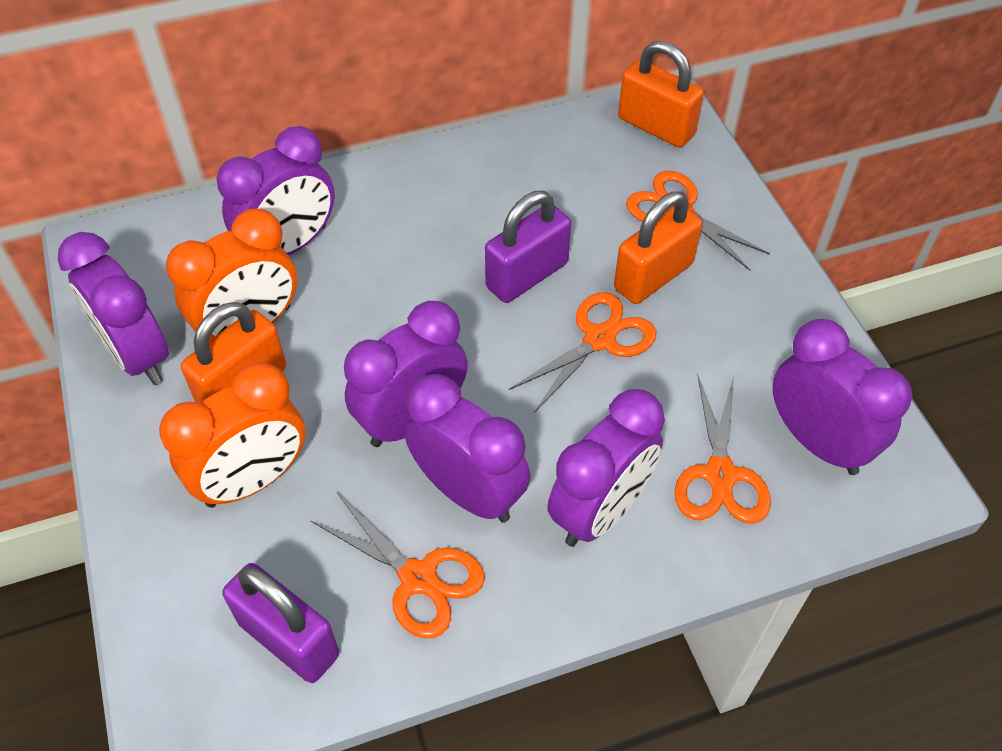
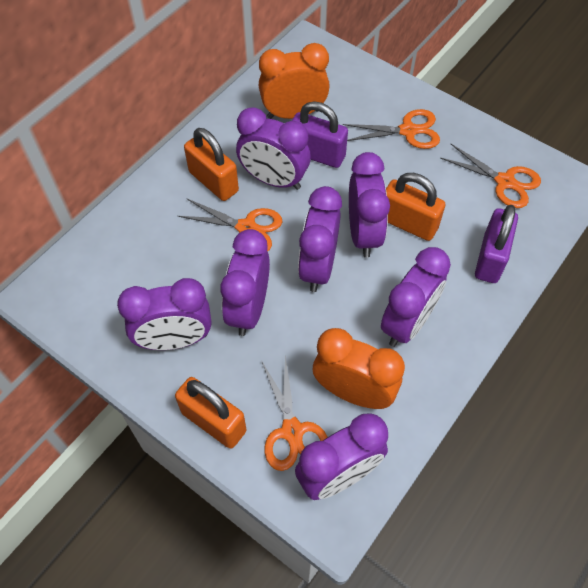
purple clock: [58,232,169,385] [216,126,335,255] [344,301,468,447] [405,374,530,523] [547,389,665,547] [773,319,912,475] = 6 -> [117,278,211,350] [220,229,270,336] [236,107,311,190] [295,414,388,500] [298,186,342,292] [349,152,390,258] [381,247,451,347] = 7

